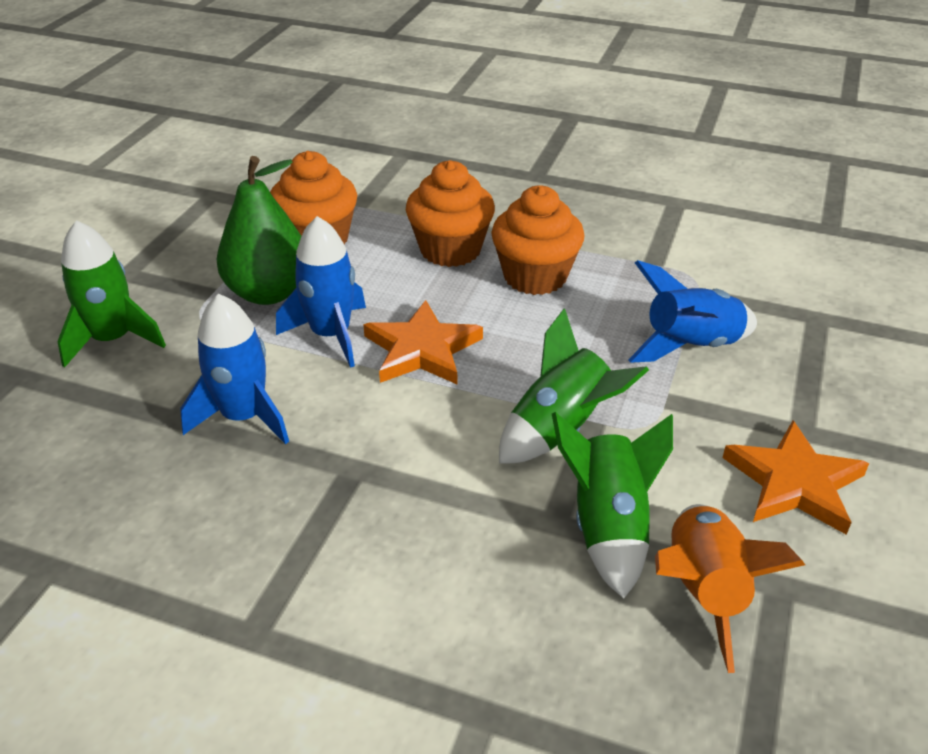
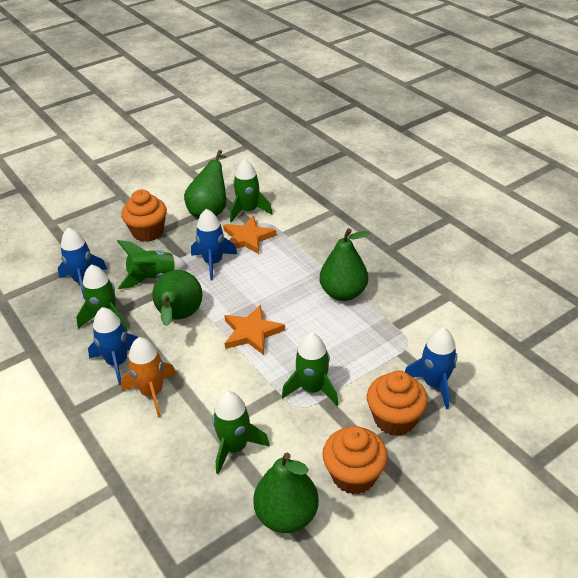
blue rocket: [180,294,289,444] [276,216,366,368] [628,260,757,363] = 3 -> [58,227,107,299] [88,307,139,386] [191,209,237,280] [405,328,457,409] = 4
green pear: [217,156,301,305] = 1 -> [152,270,202,326] [184,150,227,218] [253,453,319,533] [320,228,370,301] = 4
green rocket: [57,220,166,368] [499,308,649,464] [552,412,673,598] = 3 -> [76,265,127,331] [117,240,187,289] [212,391,270,475] [230,159,273,222] [282,333,338,406] = 5

